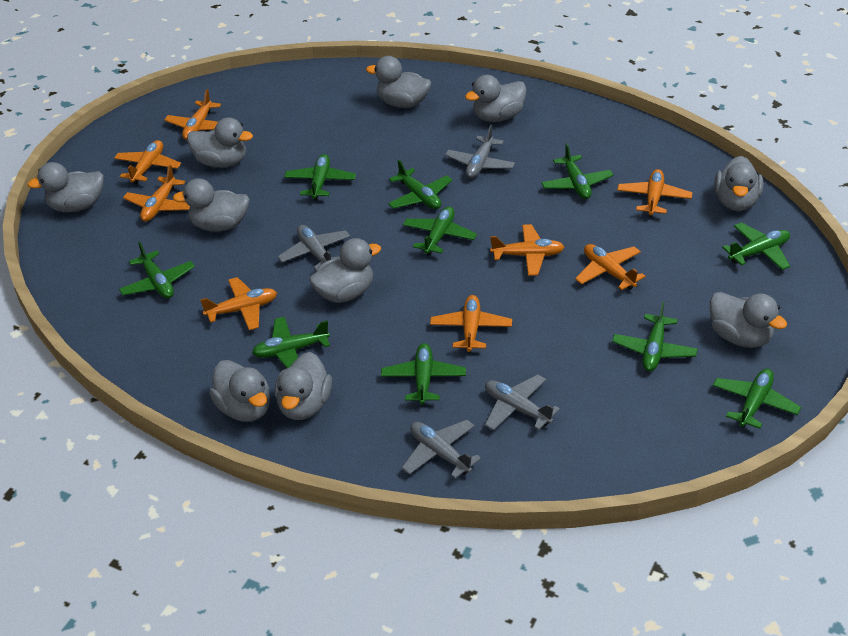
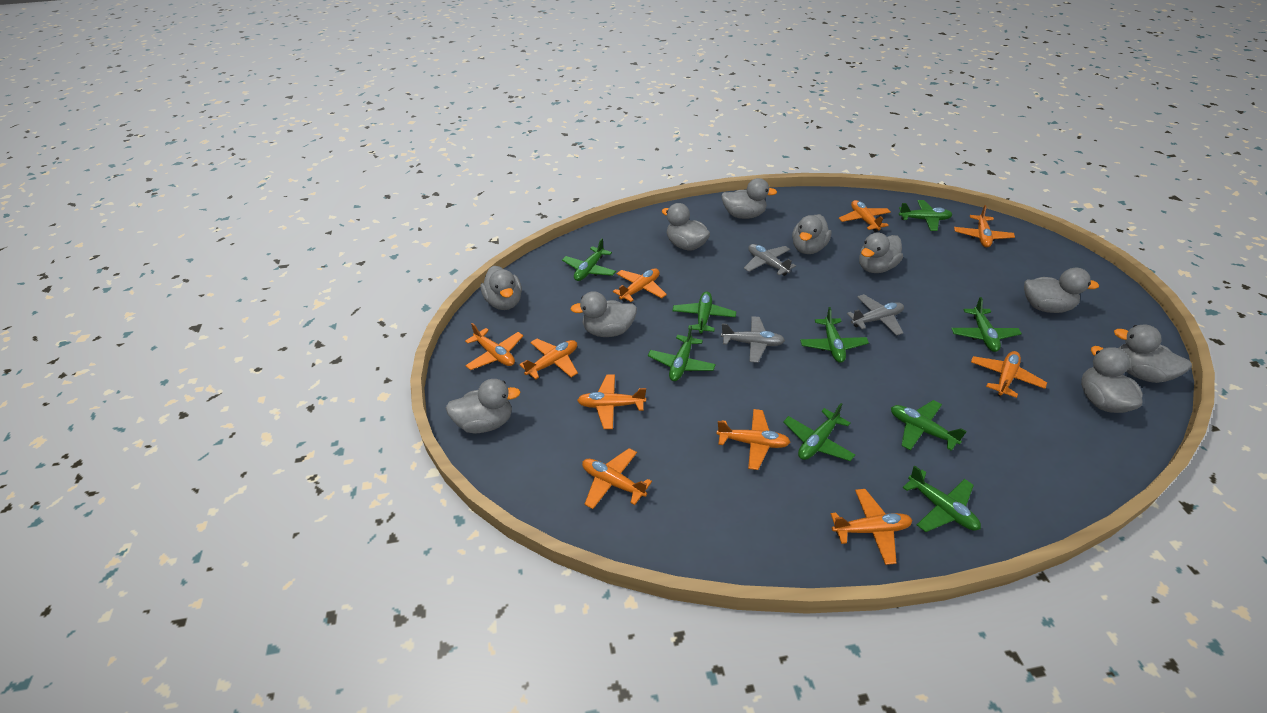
green plane: [119,242,195,298] [252,317,330,368] [284,154,356,201] [381,343,466,405] [388,160,452,209] [403,206,477,256] [541,144,613,199] [612,302,698,371] [713,369,801,429] [722,222,790,270] = 10 -> [562,238,616,281] [648,325,716,381] [672,291,736,334] [783,403,855,461] [800,307,869,363] [891,400,967,451] [899,200,953,231] [902,466,981,532] [951,297,1022,352] = 9
grey plane: [278,225,350,271] [402,420,481,479] [445,125,515,178] [485,375,560,431] = 4 -> [721,316,785,363] [744,244,796,276] [847,294,904,336] = 3
orange plane: [114,140,181,185] [123,165,190,222] [164,89,221,140] [200,277,277,330] [430,295,512,353] [490,224,564,276] [575,244,646,290] [617,169,692,217] = 8 -> [465,323,523,370] [519,339,578,380] [577,375,646,429] [582,448,652,509] [613,268,667,302] [717,409,790,470] [831,489,912,565] [839,200,891,232] [954,205,1015,247] [971,351,1047,398] = 10

